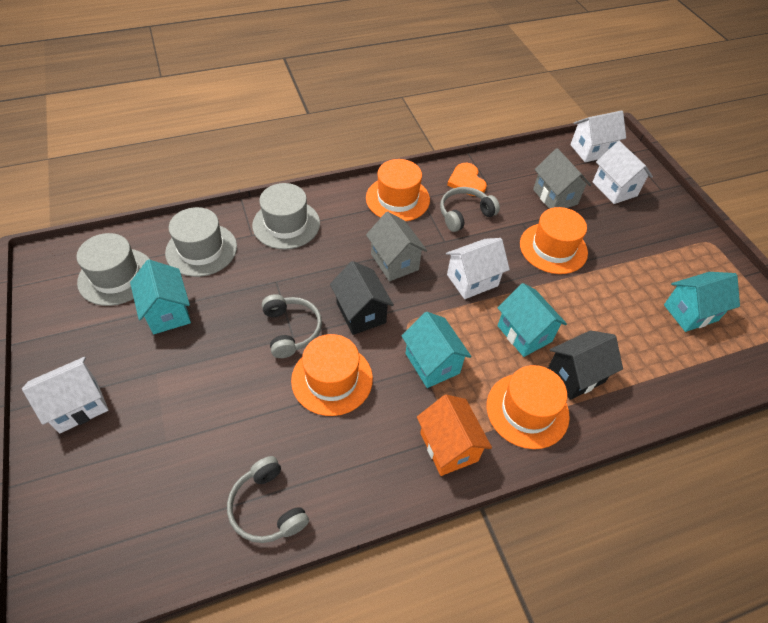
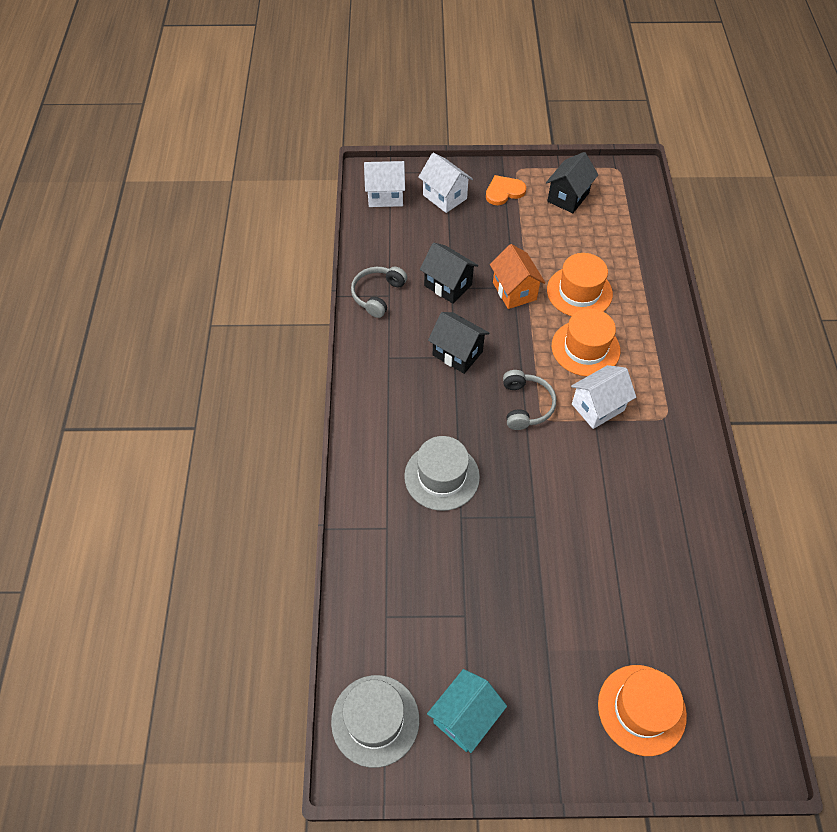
black house: [330,261,394,335] [548,330,623,400] = 2 -> [420,243,478,304] [428,312,490,374] [546,152,598,213] = 3
grey hat: [76,233,150,306] [165,207,237,277] [252,183,320,249] = 3 -> [331,675,419,768] [404,436,480,511] = 2
grey headphones: [227,456,309,543] [262,294,322,358] [440,187,500,232] = 3 -> [351,267,407,318] [503,370,556,430] = 2
grey house: [366,211,427,281] [533,148,591,209] = 2 -> none = 0
orange hat: [291,334,373,416] [366,159,430,221] [487,365,570,449] [520,207,588,274] = 4 -> [547,253,613,316] [552,308,620,376] [598,665,687,756] = 3
turquoise house: [130,260,191,334] [402,312,472,388] [497,283,567,357] [664,272,740,332] = 4 -> [427,669,507,753] = 1
white house: [22,357,109,434] [446,238,510,299] [570,110,626,162] [593,141,653,204] = 4 -> [364,161,405,207] [419,153,473,213] [571,365,636,429] = 3

